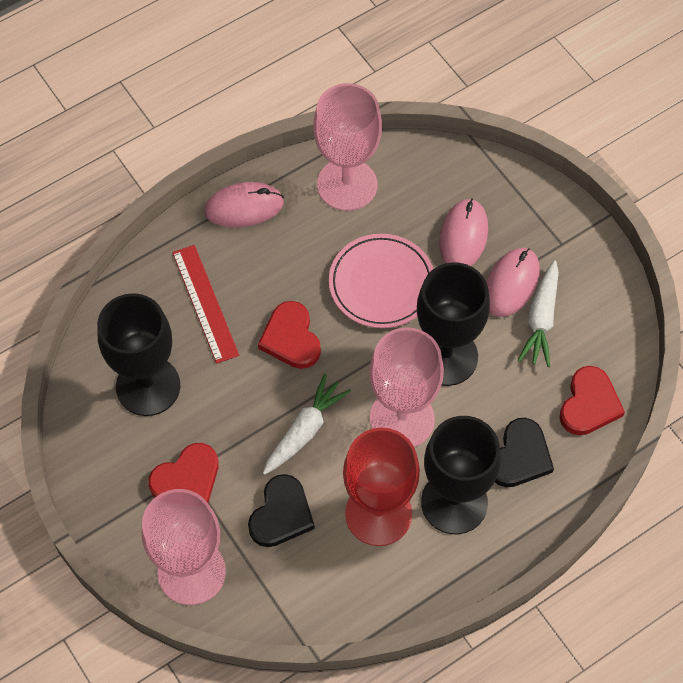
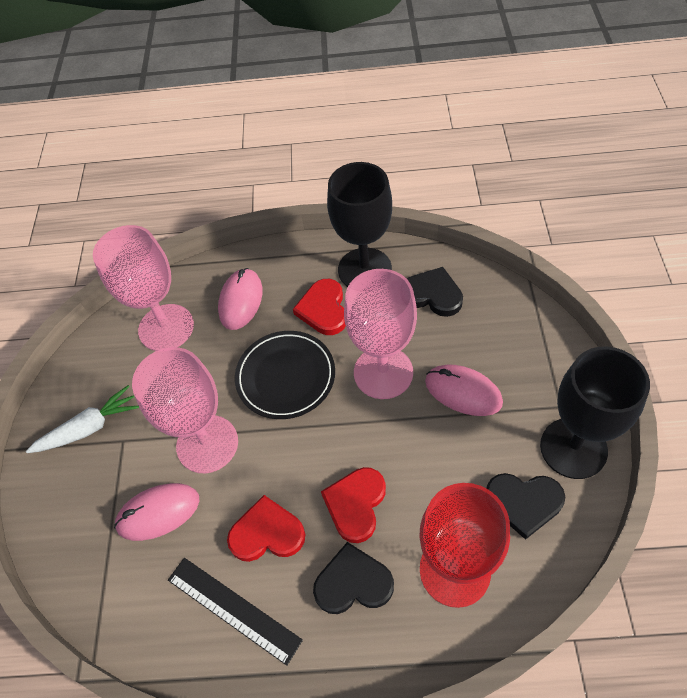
black goblet: [97,293,180,416] [417,262,490,386] [421,416,501,534] = 3 -> [327,162,392,287] [540,347,650,479] = 2
black heart: [248,474,315,547] [495,418,554,487] = 2 -> [313,542,394,614] [407,267,463,317] [486,473,565,540] = 3
black plate: none = 0 -> [235,331,335,419] = 1
black ruler: none = 0 -> [168,558,303,666] = 1
pink plate: [329,234,433,328] = 1 -> none = 0
red ruler: [172,245,239,364] = 1 -> none = 0
white carrot: [263,374,351,475] [518,260,559,367] = 2 -> [26,385,139,453] = 1

